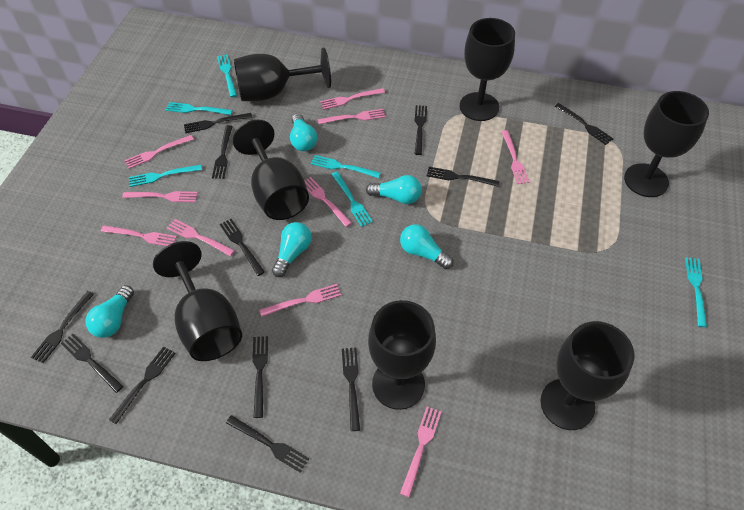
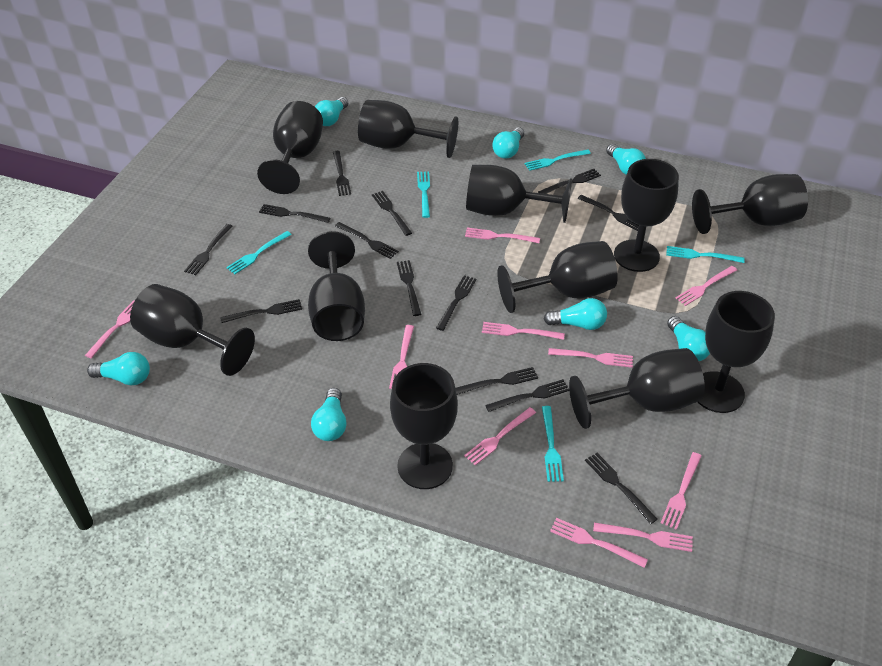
black fork: [31,291,94,363] [61,334,123,393] [109,346,176,424] [184,113,252,133] [212,125,233,179] [220,219,265,276] [226,415,309,473] [252,336,268,418] [342,348,360,431] [415,105,427,155] [427,167,500,187] [555,103,613,145] = 12 -> [184,224,233,275] [220,299,302,323] [259,204,331,223] [333,151,351,196] [335,222,399,259] [372,191,412,236] [397,260,421,316] [436,275,476,331] [455,367,538,395] [485,379,569,412] [538,169,601,194] [578,195,639,231] [585,453,658,524] = 13
black goblet: [153,241,242,361] [233,120,309,220] [234,48,331,101] [368,300,436,410] [459,18,515,121] [540,321,634,430] [624,91,709,197] = 7 -> [130,284,255,376] [257,101,323,194] [308,231,365,341] [358,100,458,158] [390,363,458,489] [466,165,572,223] [497,241,618,313] [569,348,705,429] [614,159,679,272] [692,174,808,234] [698,291,775,413] = 11
turquoise fork: [129,165,202,187] [166,102,233,115] [217,54,237,97] [310,155,381,178] [331,171,373,227] [685,257,707,327] = 6 -> [226,231,292,274] [417,171,430,218] [525,149,591,171] [542,406,564,482] [666,246,745,263] = 5
turquoise light bulb: [85,285,134,338] [272,222,312,277] [290,114,317,151] [366,175,422,204] [400,224,453,269] = 5 -> [87,352,150,386] [311,388,347,441] [315,97,348,126] [492,127,524,159] [544,298,607,330] [606,144,646,175] [667,316,710,361] = 7

